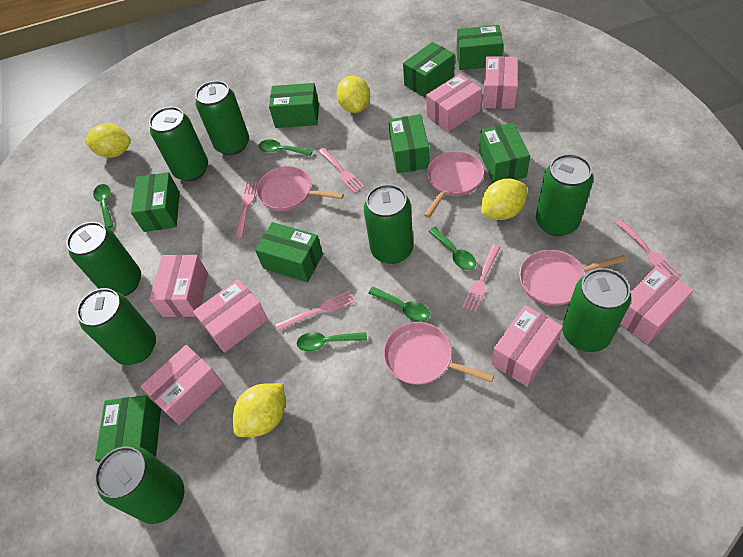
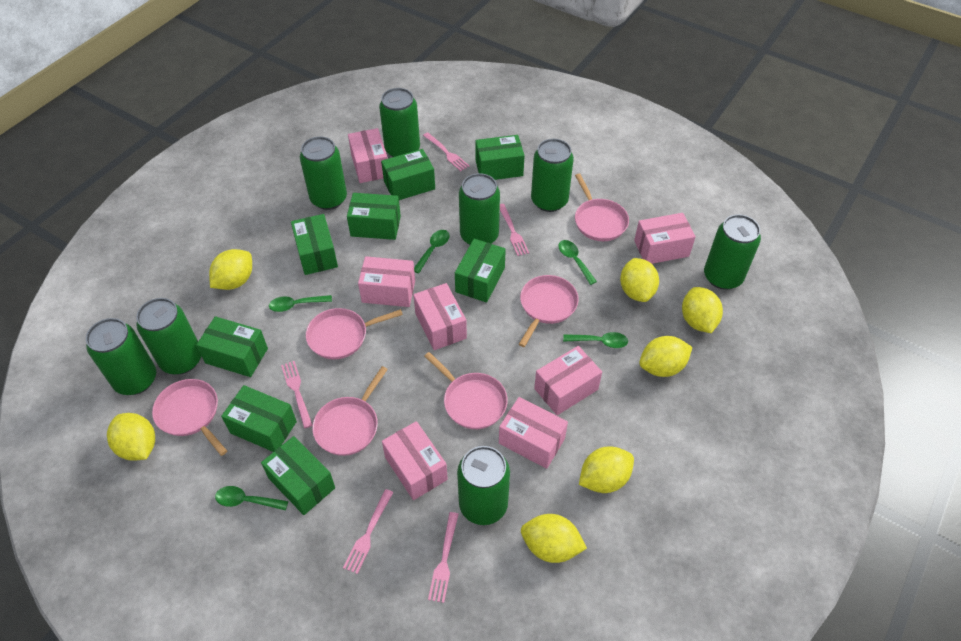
pink pan: [256,166,344,211] [383,322,494,385] [424,151,484,218] [519,250,627,306] = 4 -> [152,379,227,456] [306,308,403,359] [312,366,388,456] [424,352,508,429] [519,275,579,347] [575,174,629,241] = 6
yellow lemon: [85,123,131,158] [233,383,285,437] [337,75,370,113] [481,179,527,220] = 4 -> [107,413,155,461] [209,249,252,290] [521,514,587,563] [579,446,634,493] [620,258,659,302] [639,336,693,377] [682,287,723,333] = 7

